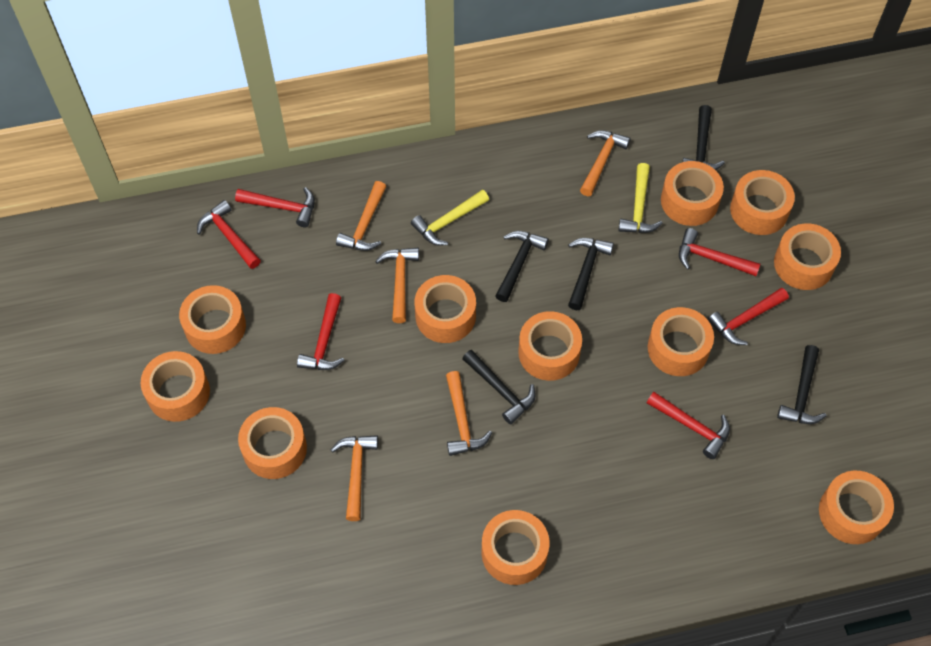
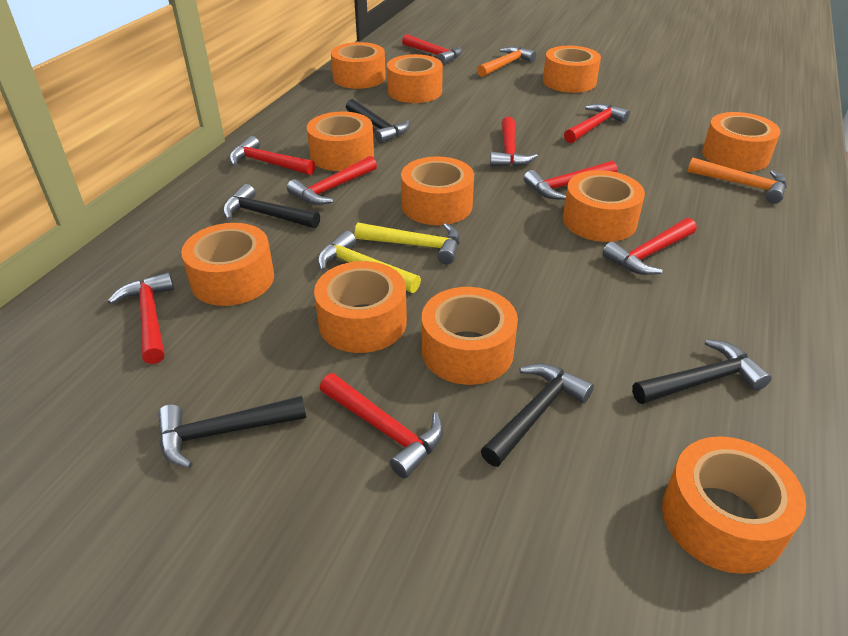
orange hammer: [331,435,378,521] [336,181,387,251] [375,248,419,323] [446,371,492,456] [580,130,631,196] = 5 -> [477,47,536,77] [687,158,787,203] = 2
red hammer: [197,200,261,269] [235,187,315,227] [297,293,345,370] [647,392,730,459] [679,228,760,276] [708,288,789,345] = 6 -> [108,272,174,364] [229,136,315,175] [287,156,377,205] [320,373,443,478] [402,34,462,65] [490,117,538,167] [524,161,617,200] [564,103,630,143] [602,218,696,275] = 9

